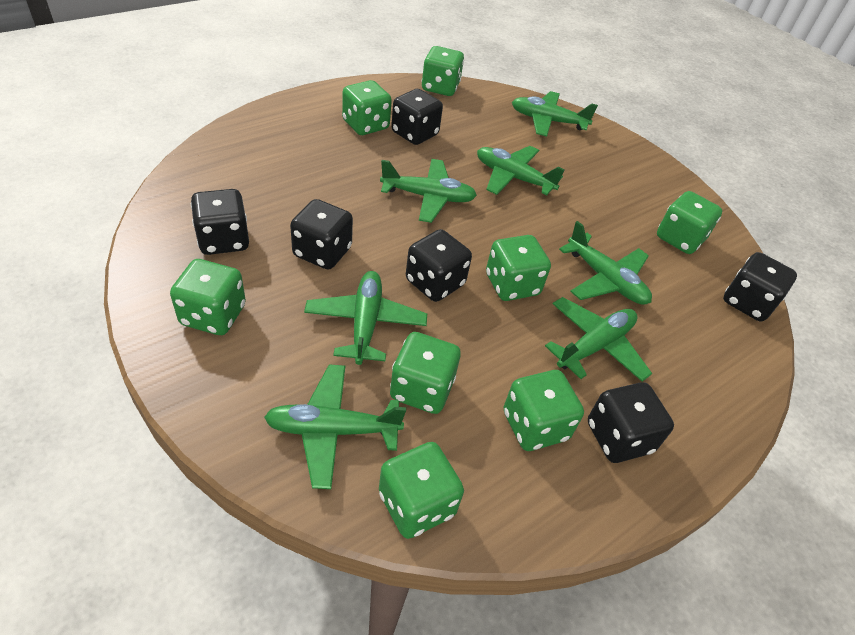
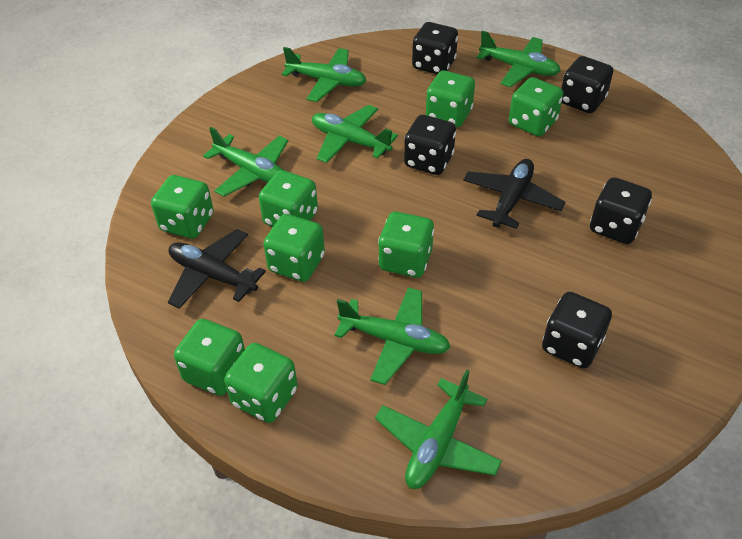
black dice: [191,189,249,255] [290,199,353,270] [391,89,443,145] [406,229,472,302] [588,382,674,463] [723,252,797,321] = 6 -> [404,115,456,175] [412,22,458,74] [542,292,612,368] [561,56,613,113] [590,177,652,244] = 5
black plane: none = 0 -> [168,229,266,309] [463,159,565,229] = 2
green plane: [264,364,406,489] [304,271,427,365] [380,159,477,223] [477,146,565,195] [512,91,598,137] [545,297,652,382] [559,221,652,305] = 7 -> [203,127,288,197] [282,47,367,102] [312,105,398,163] [334,287,450,385] [375,370,502,489] [476,31,561,87] = 6

